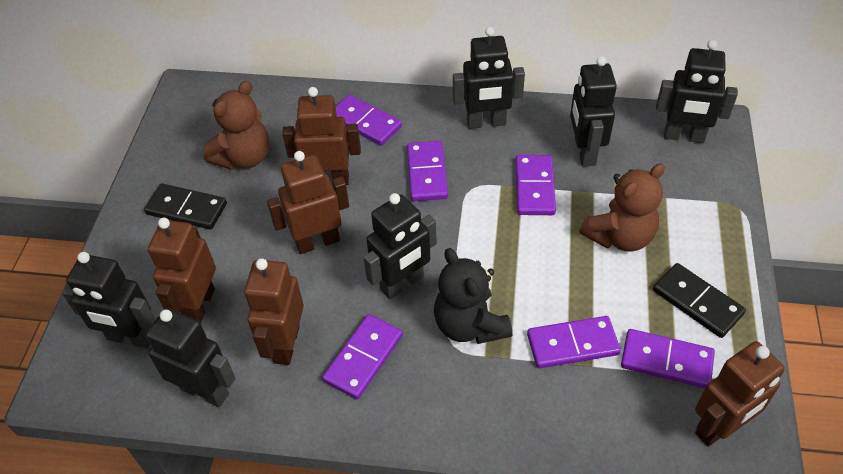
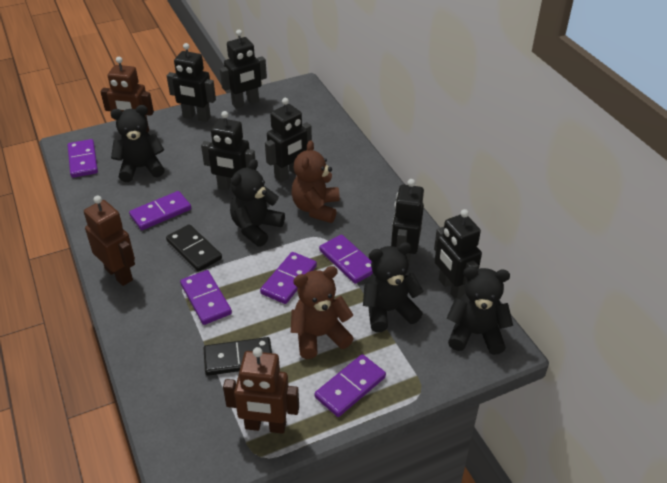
black teddy bear: [434,248,512,344] = 1 -> [110,105,165,182] [230,159,285,247] [363,242,423,332] [446,266,513,355] = 4
brown robot: [148,218,216,323] [244,258,304,365] [267,151,349,254] [282,87,361,185] [695,341,784,447] = 5 -> [84,196,135,286] [100,57,154,133] [223,347,299,434] = 3

